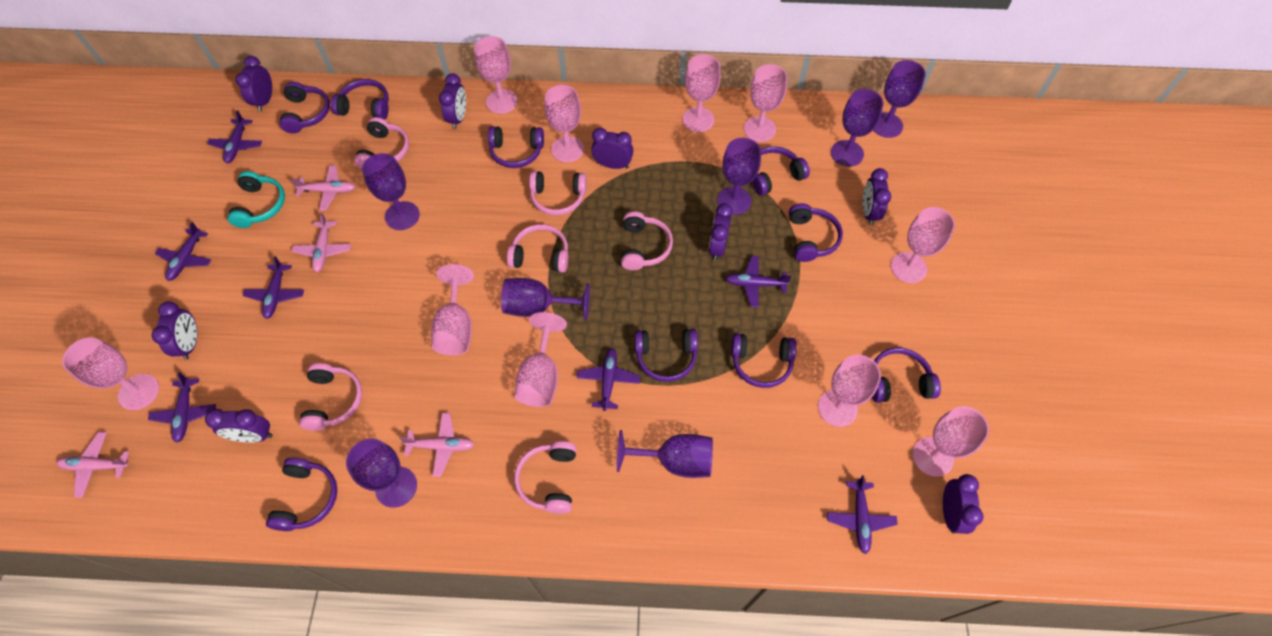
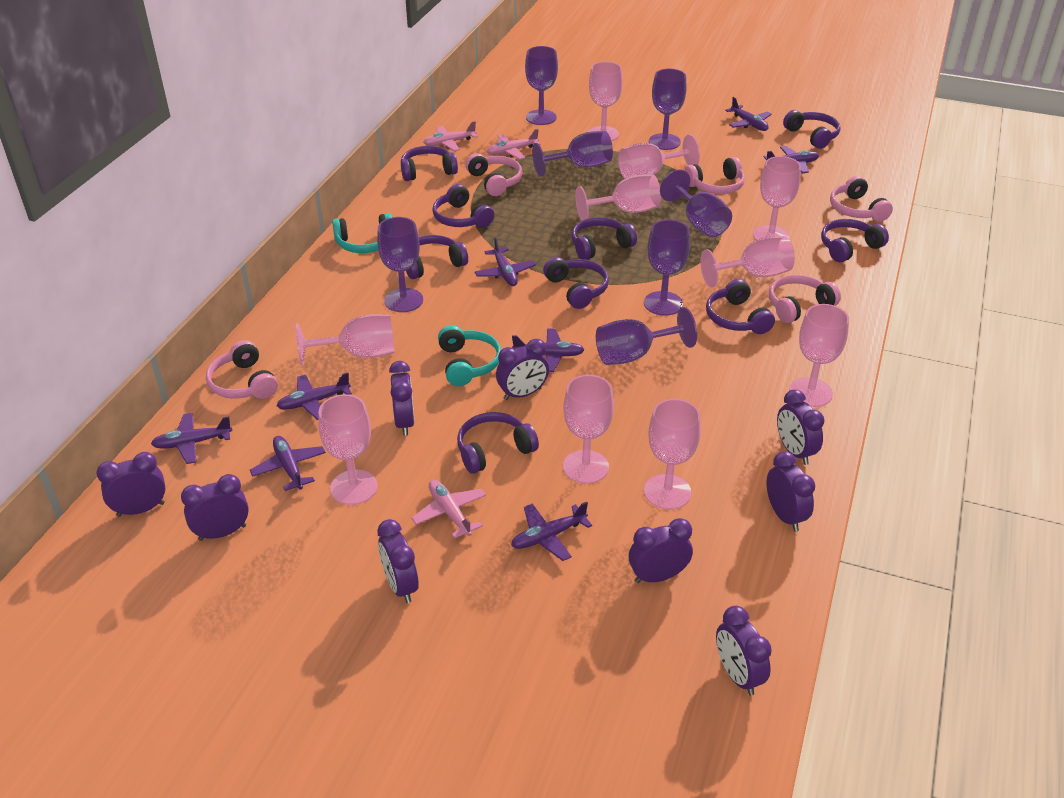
pink headphones: [299,363,362,431] [354,117,409,169] [507,224,568,273] [514,441,577,514] [529,171,587,215] [621,211,673,270] = 6 -> [206,340,278,399] [466,153,523,196] [685,157,745,194] [769,275,841,323] [830,176,893,222] = 5
pink plane: [56,432,129,498] [291,165,355,210] [292,213,351,272] [399,413,475,477] = 4 -> [411,480,486,539] [423,121,478,151] [487,129,541,160] = 3
purple clock: [152,301,197,360] [205,409,273,443] [235,56,272,112] [439,73,466,129] [591,128,633,169] [709,203,733,261] [863,168,891,226] [943,474,984,534] = 8 -> [96,452,166,517] [181,474,249,541] [377,519,419,603] [389,361,415,436] [496,339,549,400] [629,518,693,583] [716,606,772,696] [766,451,815,531] [777,389,825,465] = 9
purple plane: [148,372,216,443] [155,222,211,281] [207,110,262,163] [243,256,304,319] [577,348,640,411] [725,256,791,308] [827,475,898,554] = 7 -> [151,413,233,464] [250,436,326,491] [276,373,352,420] [475,237,536,286] [511,502,592,561] [512,329,585,372] [725,97,772,131] [764,146,819,173] = 8
turquoise headphones: [227,171,285,228] = 1 -> [332,213,392,253] [438,325,501,386] = 2

